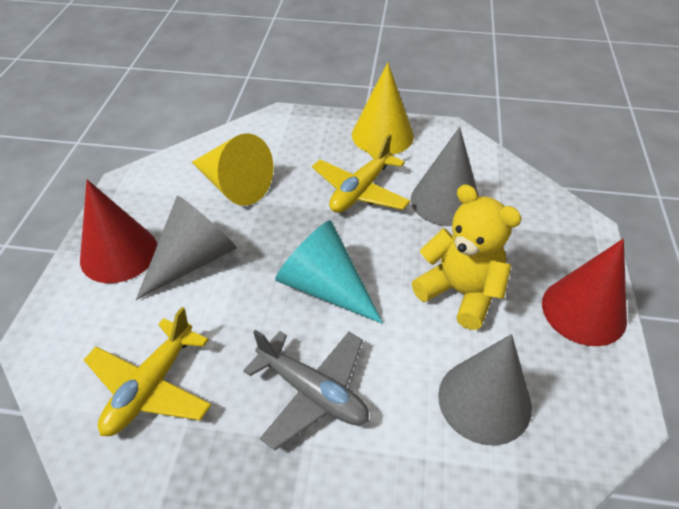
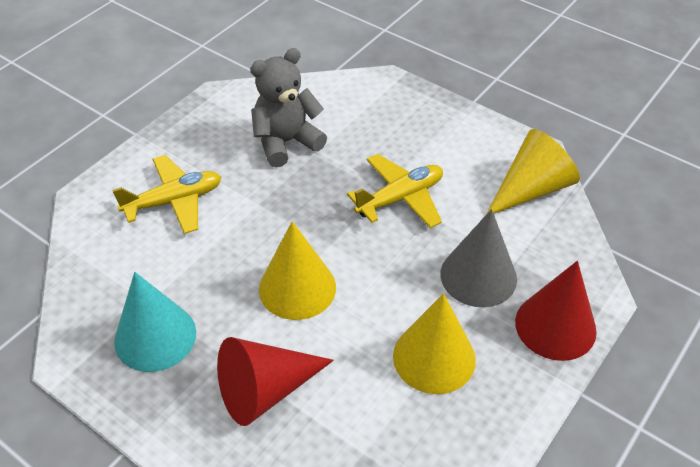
grey cone: [136,195,237,300] [411,127,479,226] [438,334,532,446] = 3 -> [441,209,517,307] = 1
grey plane: [243,330,369,450] = 1 -> none = 0
grey teddy bear: none = 0 -> [250,48,327,167] = 1
yellow cone: [192,133,274,206] [352,62,414,155] = 2 -> [259,221,336,320] [393,293,476,394] [487,129,580,214] = 3
yellow teddy bear: [412,185,522,330] = 1 -> none = 0

